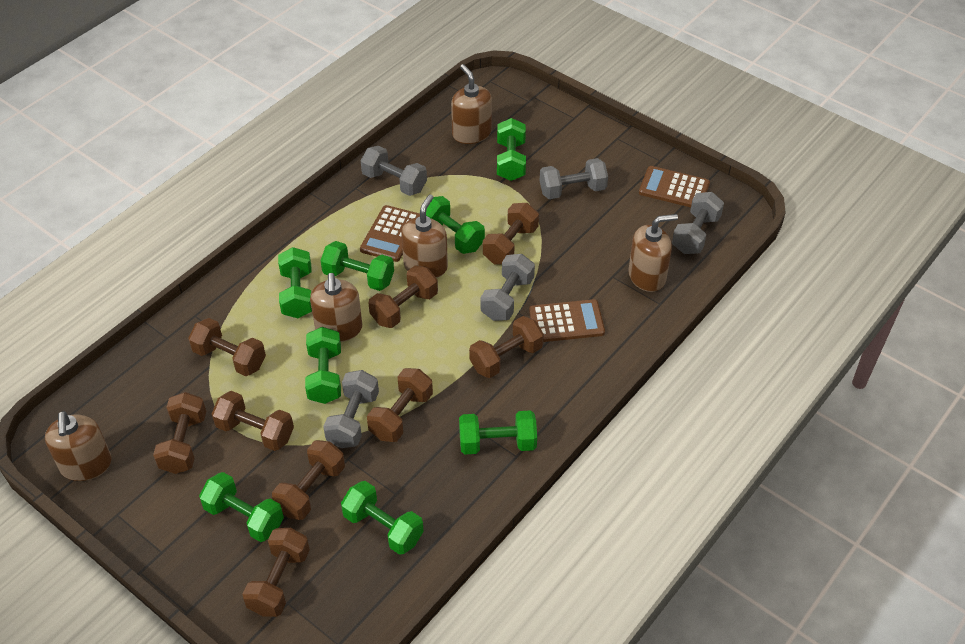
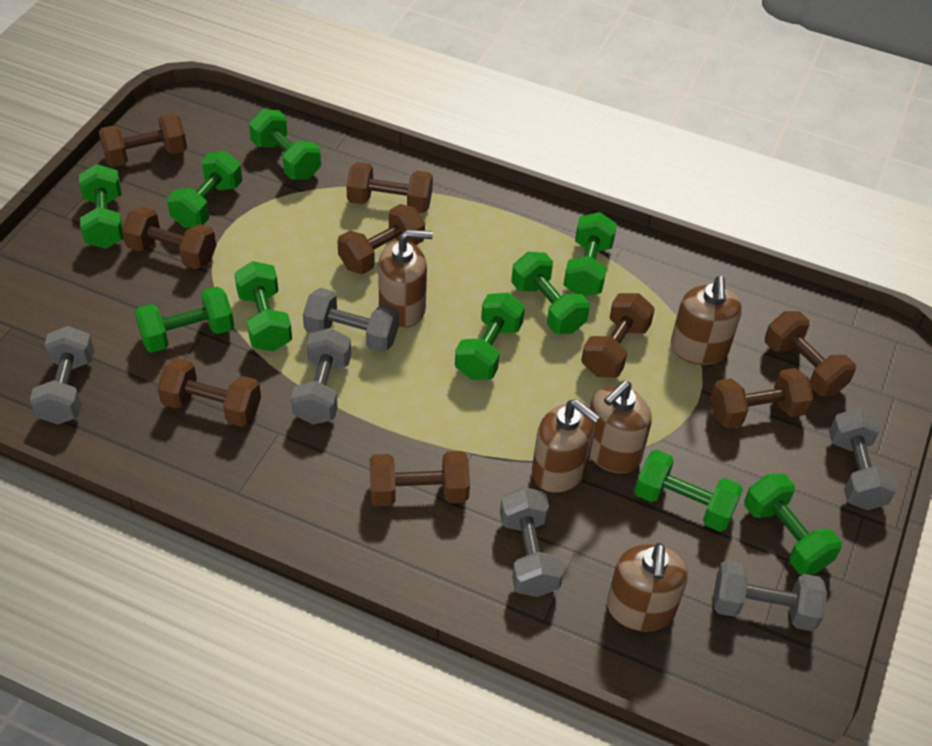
brown calculator: [360,205,420,262] [529,299,605,342] [639,166,710,207] = 3 -> none = 0
green dumbbell: [199,472,284,542] [278,247,312,318] [305,327,341,404] [320,241,394,291] [341,481,424,555] [426,196,485,254] [459,410,537,454] [497,118,526,181] = 8 -> [79,164,124,249] [135,287,234,353] [167,151,242,228] [234,261,292,351] [249,109,321,180] [455,293,525,380] [511,252,590,334] [564,212,617,296] [635,450,743,532] [744,473,842,575] = 10
grey dumbbell: [323,370,379,448] [361,146,427,196] [480,254,535,321] [540,158,608,199] [672,192,724,254] = 5 -> [30,326,94,424] [291,328,351,424] [303,288,399,353] [500,487,563,597] [713,560,827,631] [829,408,898,510] = 6

